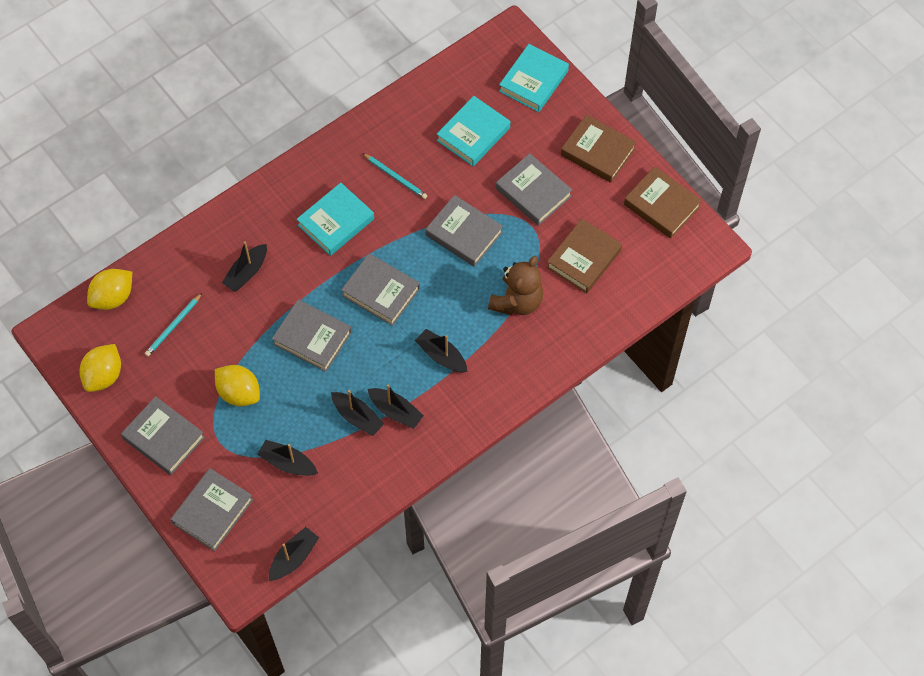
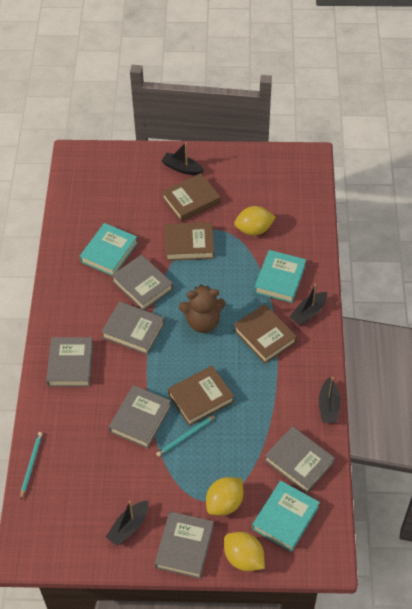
black boat: [222,241,267,292] [257,440,318,476] [269,527,319,581] [331,390,384,436] [367,384,424,429] [415,329,467,373] = 6 -> [106,501,149,546] [161,142,204,175] [289,283,327,325] [319,377,341,423] = 4
brown book: [547,219,622,293] [561,114,637,183] [624,167,702,239] = 3 -> [162,173,220,222] [165,222,214,261] [168,366,234,426] [233,304,297,363] = 4

